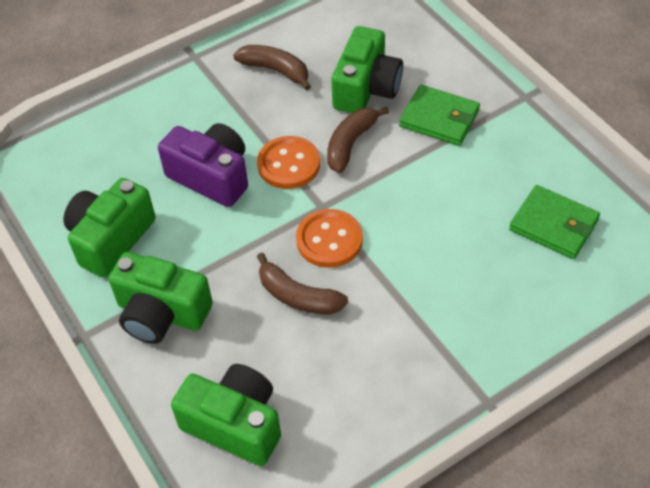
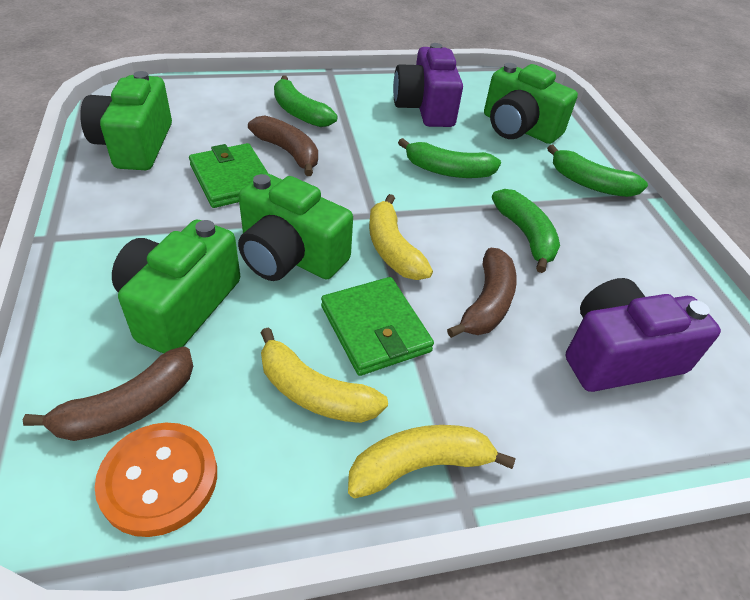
green banana: none = 0 -> [274,75,337,127] [398,138,501,178] [492,189,560,273] [547,144,648,197] = 4
orange button: [257,136,320,189] [296,209,363,268] = 2 -> [95,423,217,537] = 1
purple camera: [158,123,248,207] = 1 -> [393,43,463,127] [566,278,721,392] = 2
yellow banana: none = 0 -> [261,327,388,423] [348,425,516,499] [369,194,433,280] = 3

